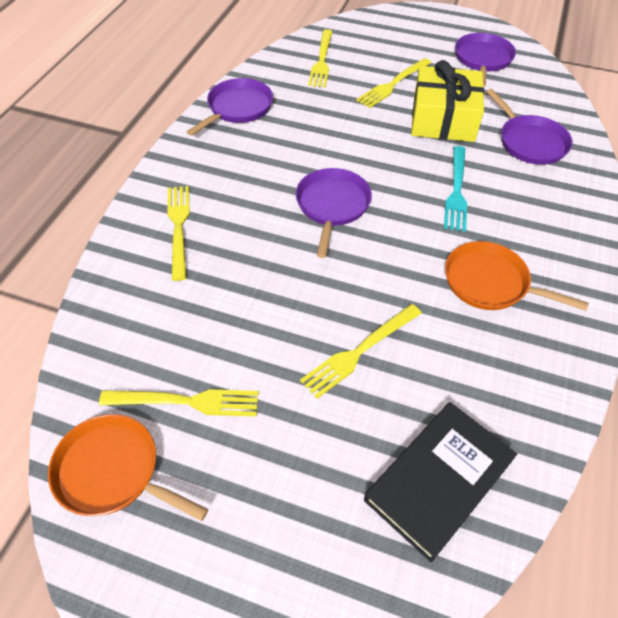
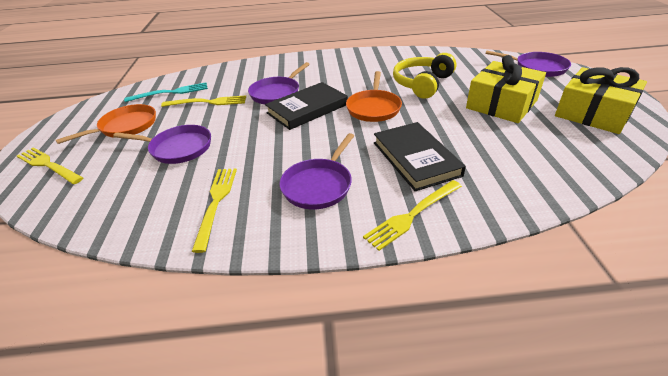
black book: [364,402,517,562] = 1 -> [265,82,348,130] [374,122,466,191] = 2
yellow fork: [99,389,259,416] [168,186,190,281] [300,304,422,399] [308,29,333,87] [356,58,431,108] = 5 -> [17,147,83,184] [161,96,246,107] [192,169,237,253] [363,180,462,251] = 4
yellow gift: [411,60,484,142] = 1 -> [466,55,546,123] [555,67,647,134] = 2
yellow headphones: none = 0 -> [393,53,456,99] = 1

